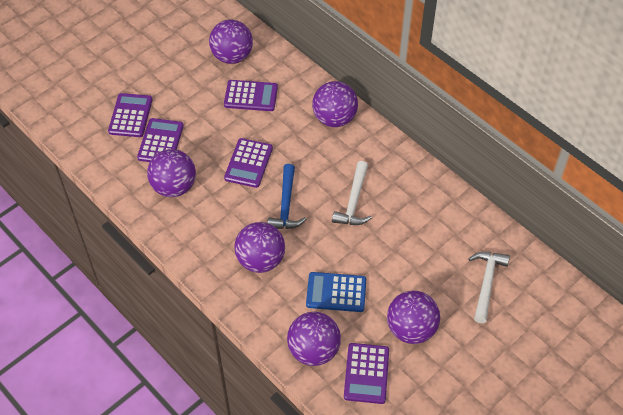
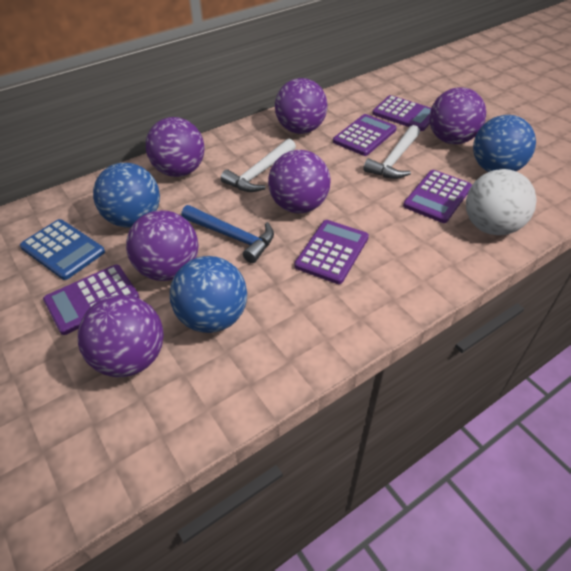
blue ball: none = 0 -> [93,163,160,228] [170,256,247,333] [473,115,536,172] = 3
white ball: none = 0 -> [466,169,537,235] = 1

